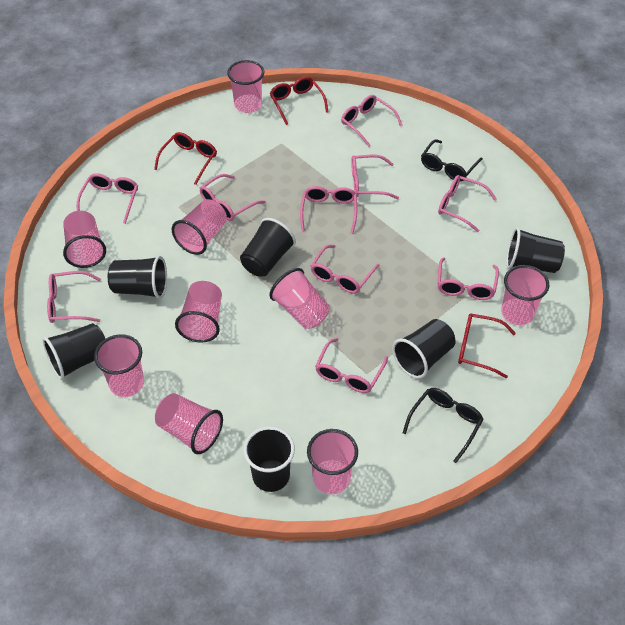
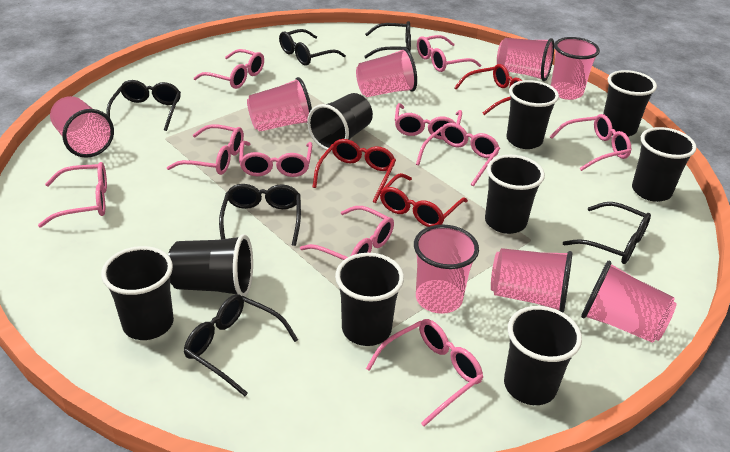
black cup: [43,323,105,380] [108,256,167,299] [240,218,296,277] [243,426,295,492] [392,319,455,379] [506,227,565,273] = 6 -> [101,246,174,340] [168,234,253,297] [307,93,373,152] [335,253,404,346] [485,155,545,234] [504,306,582,405] [506,80,559,149] [603,70,657,137] [632,127,697,202] = 9
black glasses: [403,388,484,463] [421,139,483,181] = 2 -> [106,80,181,131] [184,294,298,396] [219,184,301,246] [279,29,346,66] [364,21,411,58] [563,202,651,264] = 6
pink cup: [63,211,106,268] [94,334,144,397] [155,393,223,454] [172,199,227,255] [175,281,222,343] [227,60,264,113] [269,268,330,329] [307,429,358,494] [501,265,549,325] = 9 -> [50,96,114,158] [247,77,312,132] [356,48,417,97] [414,225,479,314] [491,248,572,313] [497,38,554,81] [551,37,600,100] [581,260,677,343] = 8

